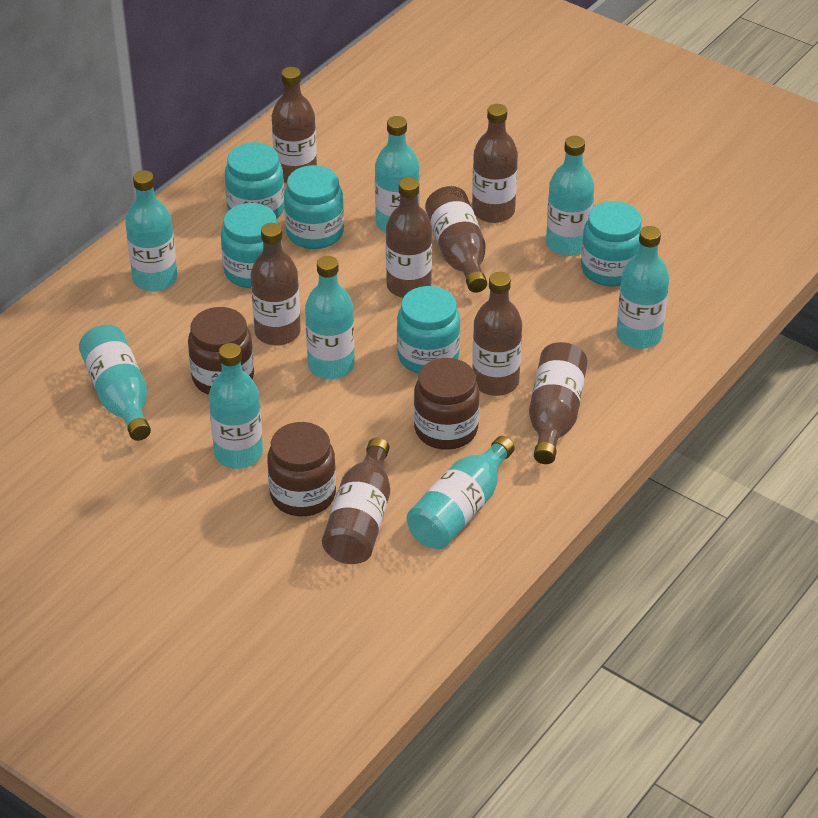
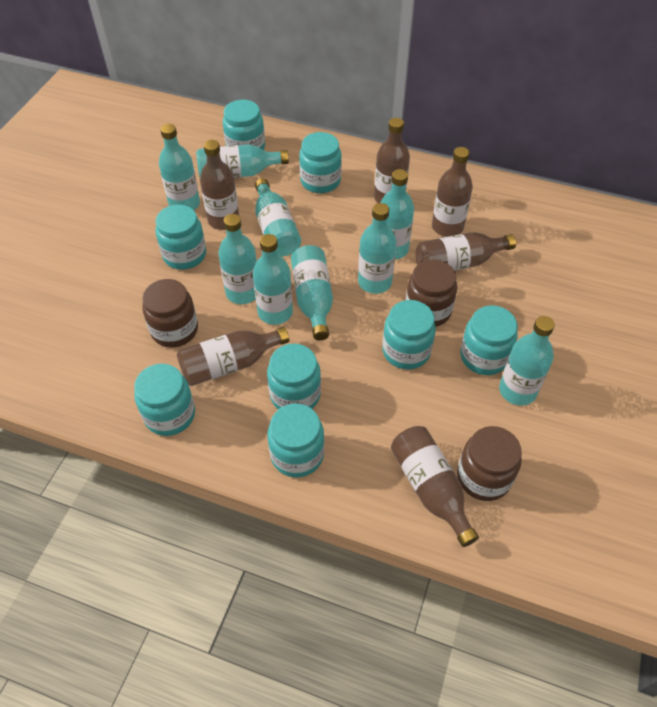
brown bottle: [251,223,301,346] [272,67,317,183] [322,437,390,564] [386,177,432,298] [425,186,487,293] [472,104,518,223] [472,272,522,396] [529,342,588,464] = 8 -> [177,327,289,386] [200,140,239,230] [374,118,410,203] [391,426,479,547] [415,232,516,271] [432,147,473,237] = 6
turquoise bottle: [79,325,151,441] [125,170,177,292] [209,343,263,469] [305,256,355,379] [375,116,420,233] [407,436,515,549] [546,136,594,256] [616,226,669,349] = 8 -> [159,124,200,210] [196,145,289,178] [218,214,257,304] [253,234,293,325] [255,178,301,257] [291,245,333,341] [358,203,396,294] [380,169,414,259] [499,316,555,406] = 9
turquoise jar: [221,203,282,288] [225,142,285,219] [284,165,344,249] [397,286,460,374] [581,201,643,286] = 5 -> [134,364,195,436] [155,205,206,270] [223,100,265,150] [267,344,321,410] [268,404,325,478] [299,132,342,193] [382,300,436,369] [460,306,518,375] = 8

